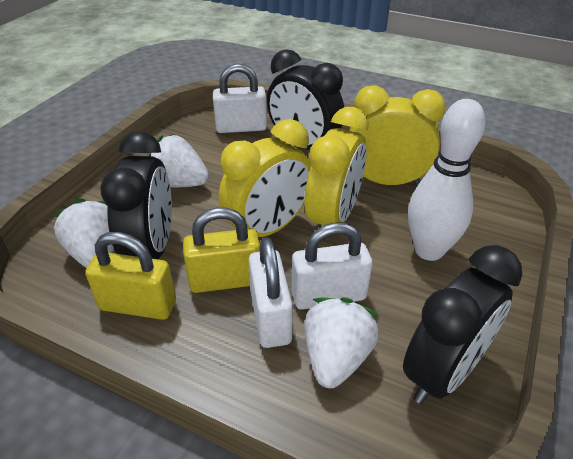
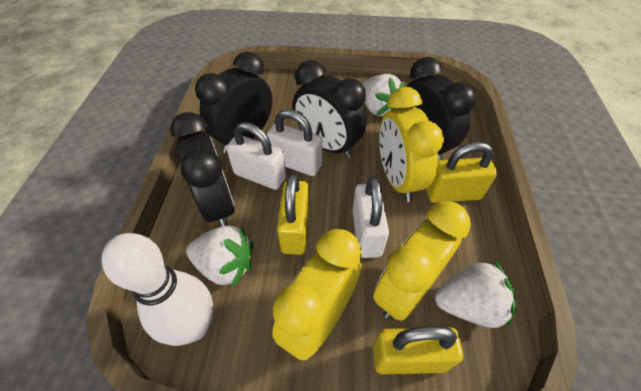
black clock: [100,131,172,259] [267,49,344,150] [403,245,522,404] = 3 -> [170,112,235,227] [195,51,273,153] [293,60,367,158] [406,57,476,160] = 4
yellow padlock: [85,232,176,320] [183,207,260,293] = 2 -> [277,173,310,255] [373,326,463,374] [426,142,497,203] = 3

